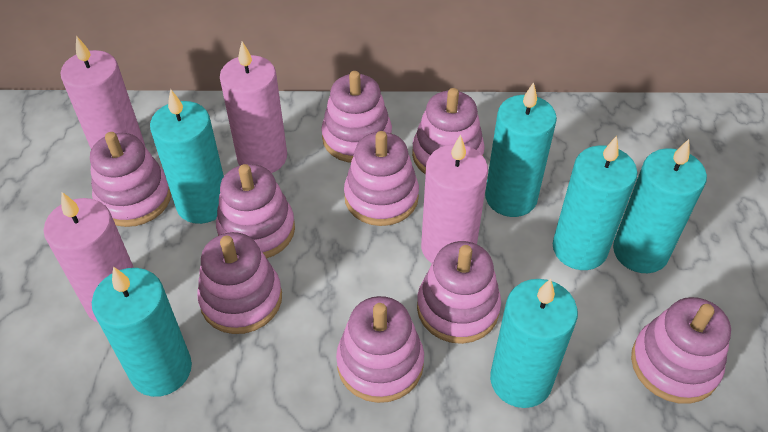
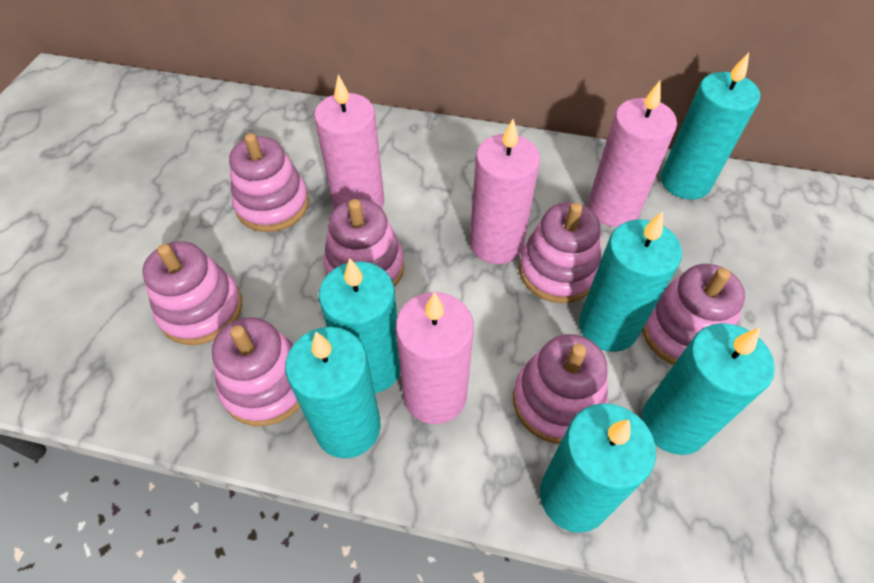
pink stacking toy: [90,132,171,227] [197,232,282,334] [216,164,295,258] [321,71,392,163] [336,296,424,403] [344,131,419,226] [412,88,485,175] [417,241,501,344] [631,297,731,404] = 9 -> [142,241,242,345] [212,317,300,426] [229,133,309,232] [323,199,404,287] [513,334,608,444] [519,202,601,303] [642,264,745,365] = 7

